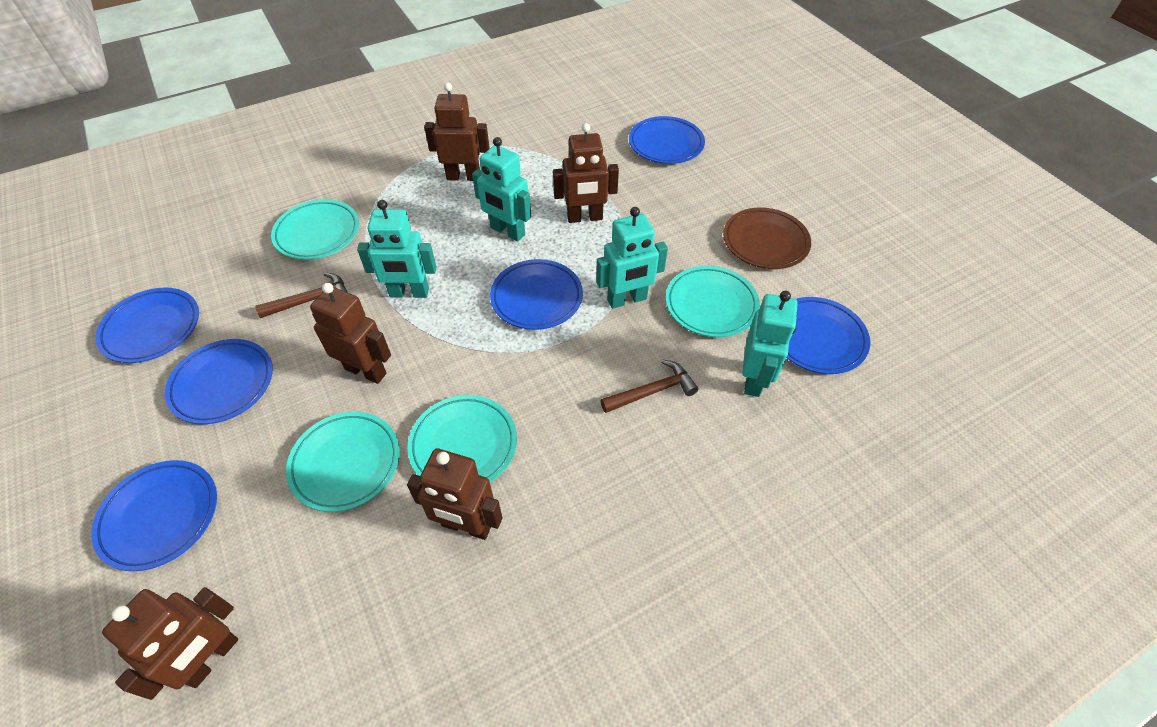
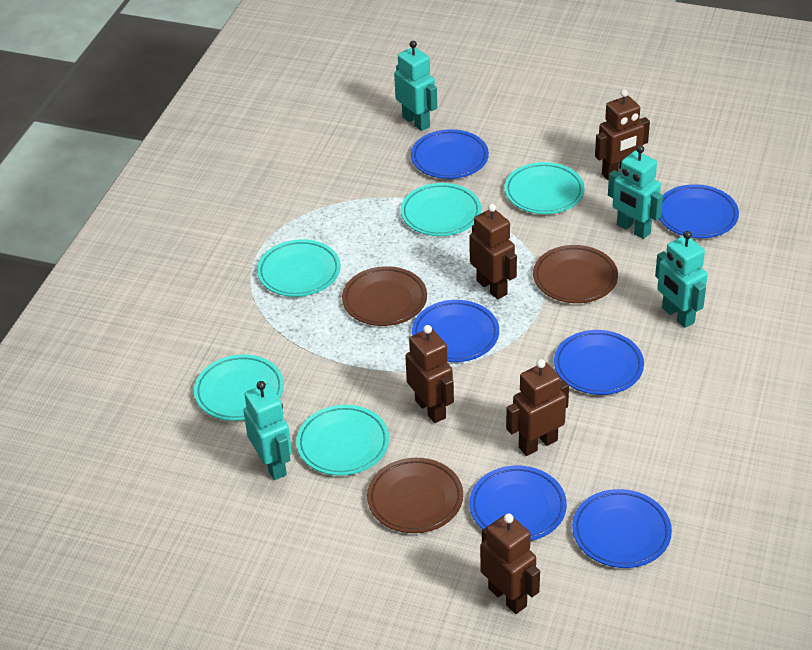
brown hammer: [255,273,348,318] [600,360,698,413] = 2 -> none = 0
brown plate: [723,207,811,269] = 1 -> [342,266,427,326] [367,458,463,533] [533,245,618,303] = 3
turquoise plate: [271,199,359,260] [286,412,400,512] [407,395,517,482] [666,266,760,337] = 4 -> [194,354,284,421] [257,239,340,297] [296,405,389,476] [401,183,481,236] [504,162,585,214] = 5

